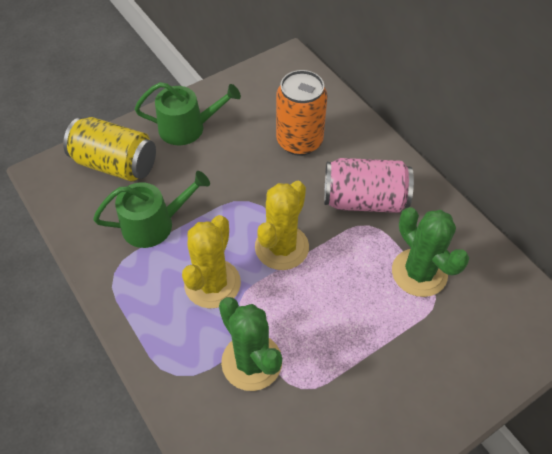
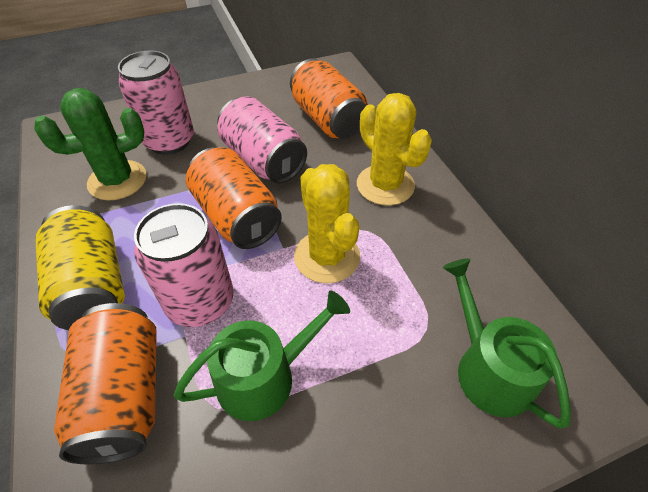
green cactus: [219,297,282,391] [392,207,469,297] = 2 -> [34,88,147,200] = 1
orange can: [276,70,328,156] = 1 -> [54,303,157,464] [186,147,282,249] [290,58,368,139] = 3
pink can: [324,158,414,213] = 1 -> [118,51,194,155] [134,203,234,327] [217,96,307,184] = 3

